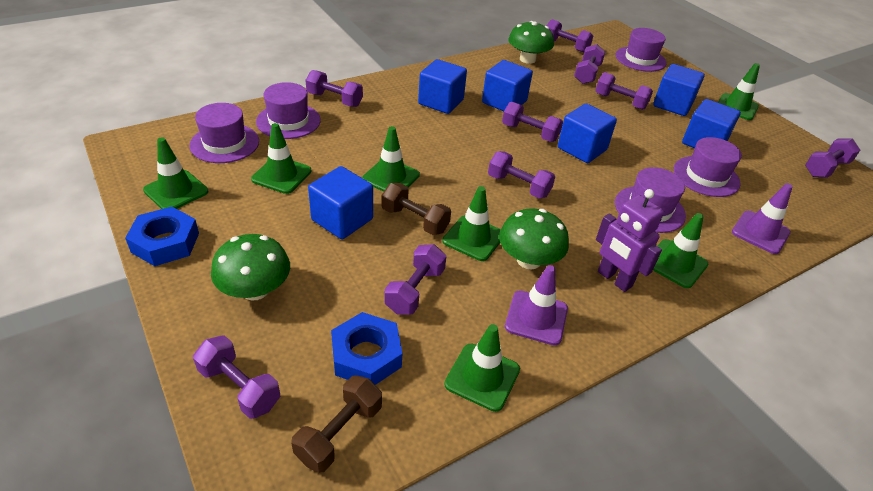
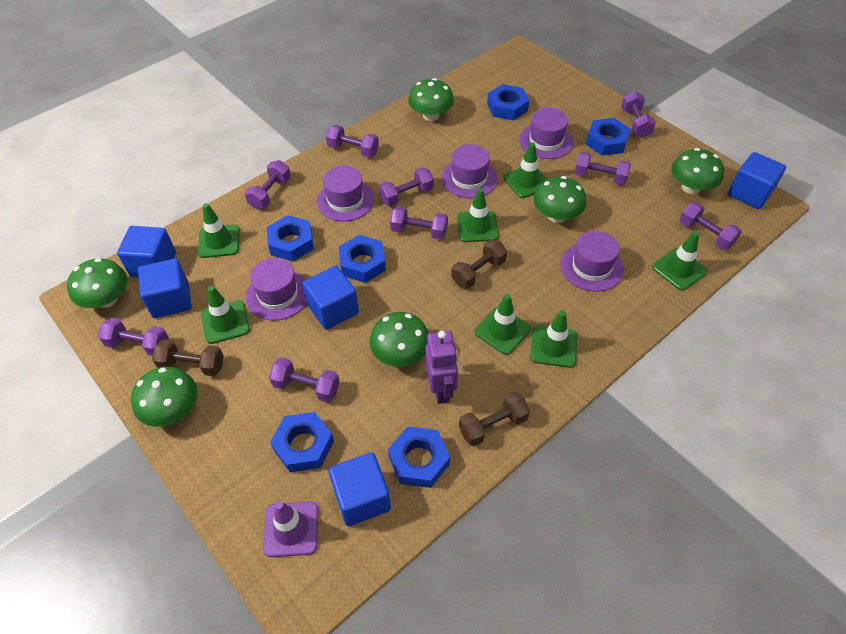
blue cube: [308,166,373,239] [418,59,467,114] [482,60,533,111] [558,104,617,163] [653,64,705,116] [682,99,741,148] = 6 -> [117,226,176,278] [138,259,192,318] [302,266,359,330] [328,452,391,526] [728,152,786,209] = 5
blue nut: [125,207,199,266] [331,312,402,385] = 2 -> [267,215,314,261] [270,412,334,472] [339,235,386,283] [388,427,450,488] [487,84,529,121] [586,118,631,156] = 6
brown dumbbell: [291,375,382,473] [381,183,451,235] = 2 -> [152,339,224,376] [451,239,507,289] [459,391,530,446] = 3
green mushroom: [211,234,290,301] [499,209,569,269] [508,21,554,64] = 3 -> [67,258,127,308] [131,367,197,427] [369,312,429,367] [408,78,454,121] [534,176,586,223] [671,148,724,194] = 6
purple traffic cone: [505,265,568,345] [732,183,793,254] = 2 -> [263,501,318,557] = 1

